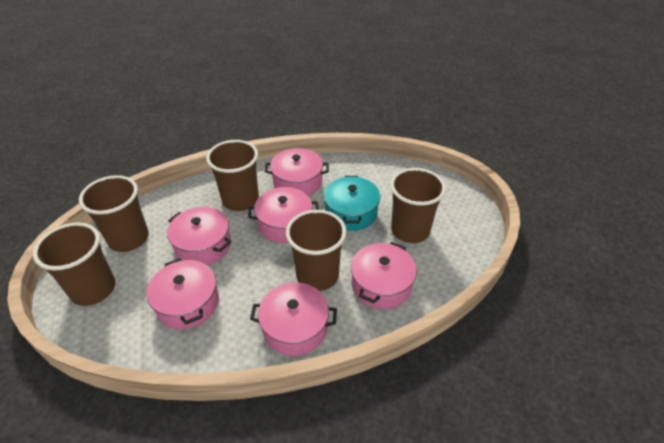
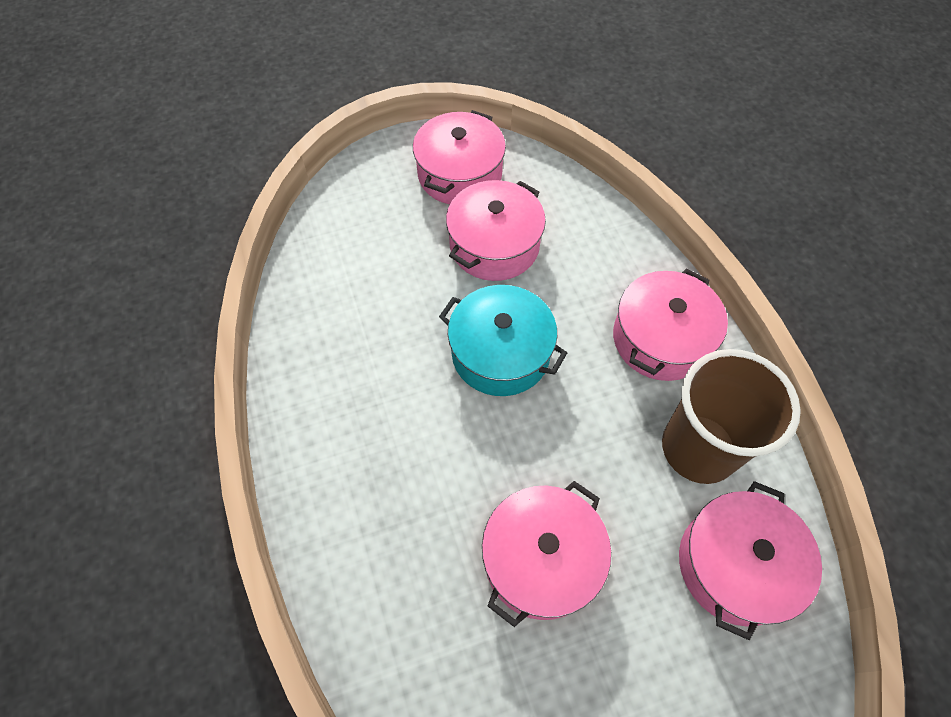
brown cup: [33,223,115,306] [79,175,149,252] [206,140,259,211] [286,210,347,291] [390,168,446,243] = 5 -> [662,349,801,484] = 1
pink pot: [146,258,219,329] [167,207,231,265] [248,187,319,243] [250,282,337,356] [264,148,329,196] [351,242,417,309] = 6 -> [413,110,506,204] [446,180,546,281] [482,481,611,627] [613,269,728,381] [679,481,822,640] = 5

